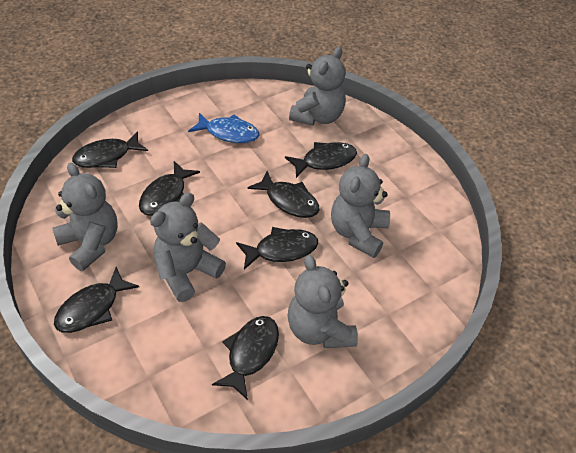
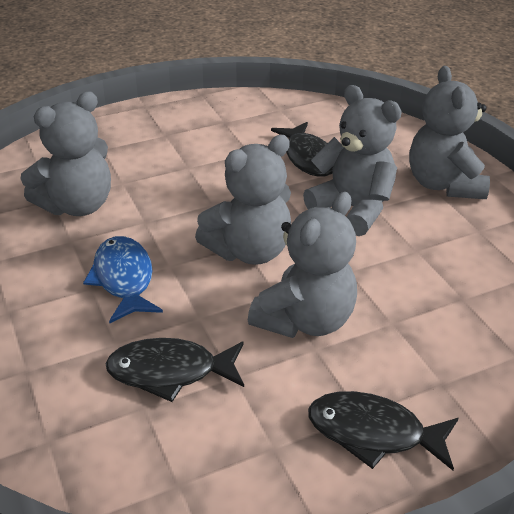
black fish: [54,267,139,333] [72,131,148,168] [139,161,200,216] [212,316,279,400] [236,227,318,270] [247,171,320,218] [285,142,357,178] = 7 -> [106,338,244,402] [271,122,333,177] [308,391,459,470] = 3

